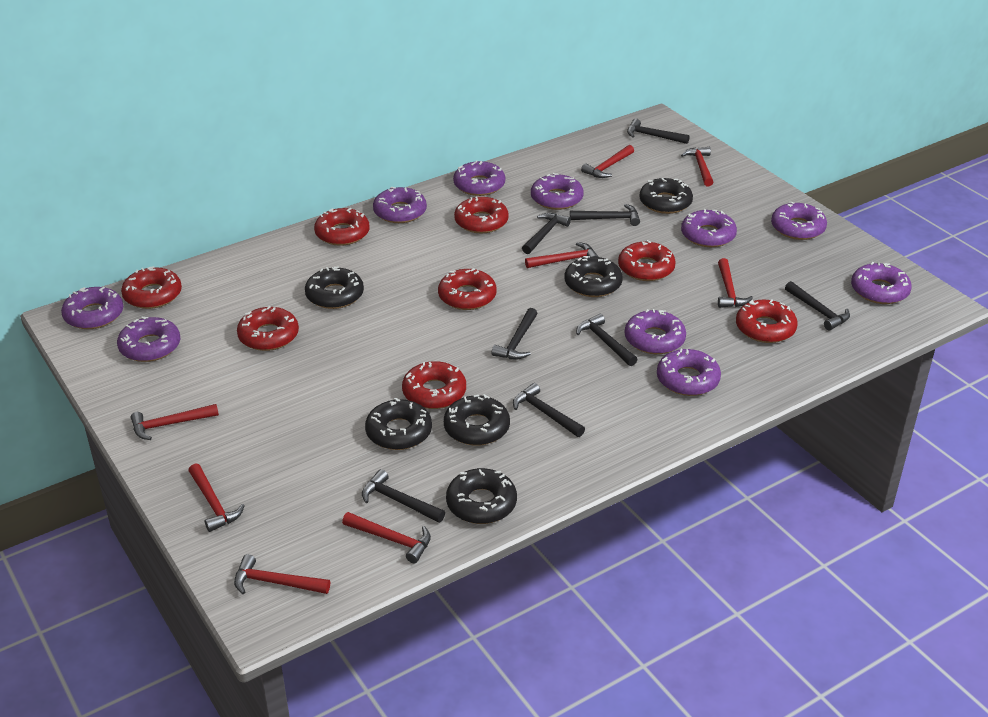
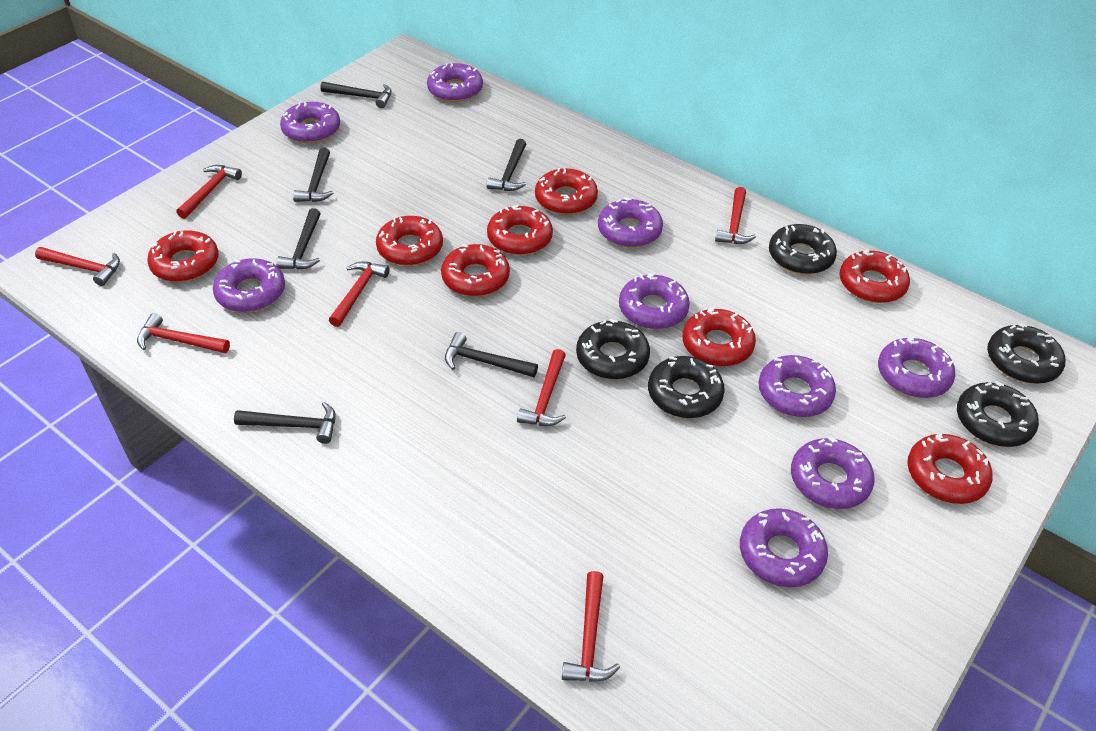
black donut: [305,266,364,309] [365,398,432,450] [444,394,510,446] [446,468,517,524] [565,256,623,297] [639,178,693,214] = 6 -> [576,319,650,379] [648,356,725,418] [769,224,837,274] [957,381,1039,447] [987,323,1065,384] = 5
black hammer: [362,469,445,523] [492,308,538,360] [513,383,585,437] [522,213,571,254] [570,204,640,226] [576,314,638,366] [627,119,690,144] [785,281,850,331] = 8 -> [234,402,336,444] [276,208,321,270] [293,148,333,202] [320,81,392,108] [445,332,538,377] [487,139,526,191] = 6
purple donut: [61,286,124,329] [117,317,180,362] [373,187,427,223] [453,160,505,196] [531,173,584,210] [625,309,686,354] [657,349,721,396] [681,209,737,247] [771,202,827,240] [851,262,912,304] = 10 -> [213,258,285,312] [280,102,340,143] [427,63,483,102] [598,197,663,247] [619,273,690,329] [740,508,828,587] [759,355,836,417] [791,437,875,509] [878,337,955,398] = 9
red hammer: [131,404,219,440] [188,463,245,532] [234,554,330,594] [342,512,431,563] [525,242,599,268] [581,145,634,178] [681,147,713,186] [718,258,753,308] = 8 -> [35,247,120,286] [137,313,230,353] [176,165,242,219] [329,262,390,327] [517,349,566,426] [562,571,620,682] [715,187,756,244] = 7

